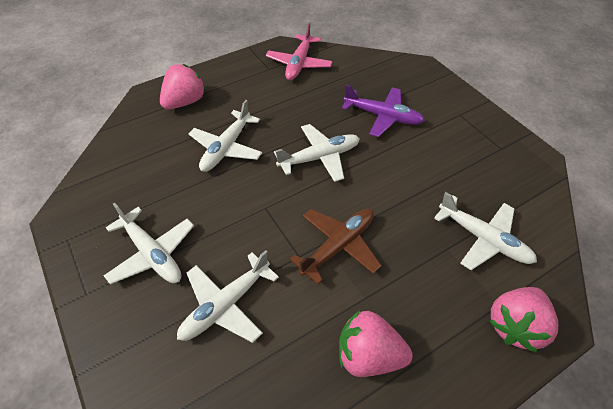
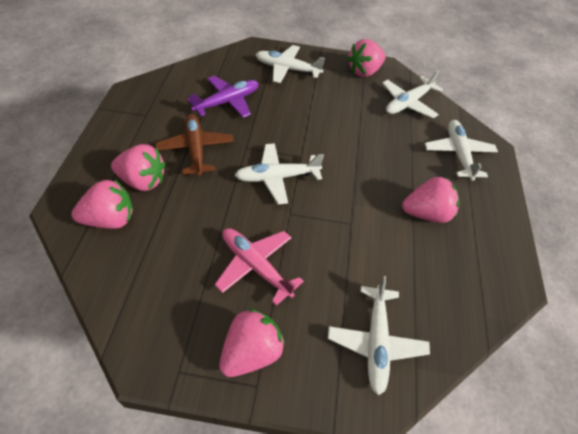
pink strawberry: [160,64,206,109] [339,310,413,377] [489,287,558,352] = 3 -> [71,179,133,229] [111,144,165,191] [219,308,285,377] [347,39,385,77] [402,177,459,223] = 5

